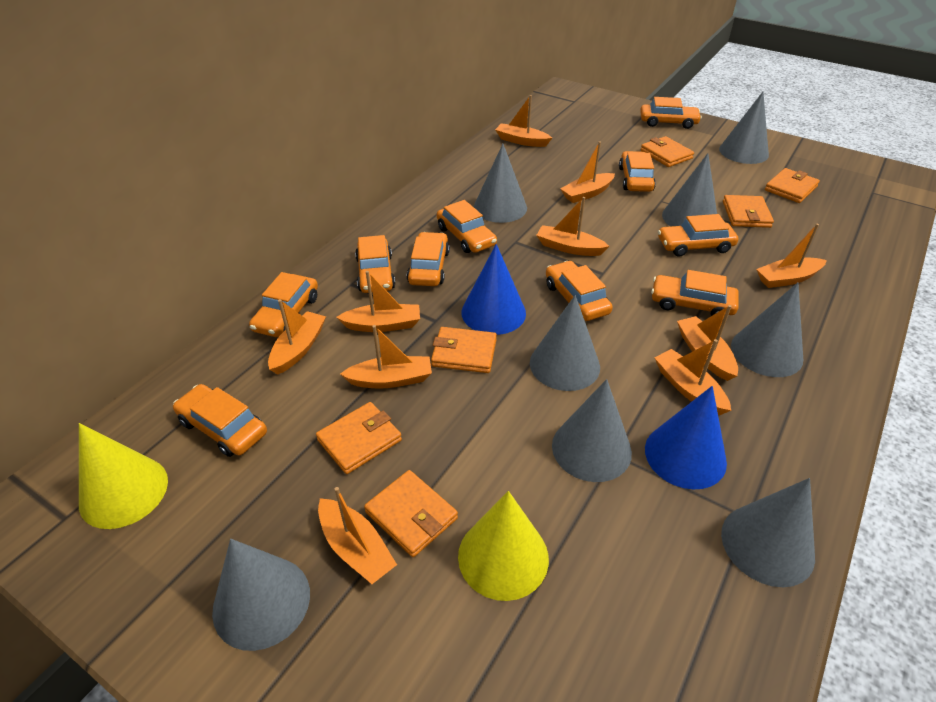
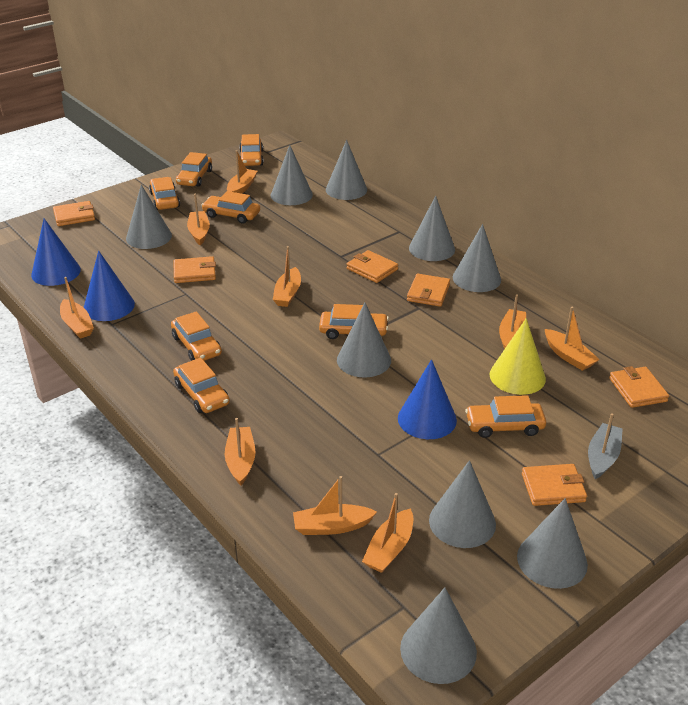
blue cone: [461,244,526,335] [645,386,727,490] = 2 -> [31,219,81,286] [84,251,135,321] [398,359,457,439] = 3
grey boat: none = 0 -> [588,413,623,479] = 1
grey cone: [212,539,310,651] [474,144,527,223] [530,295,600,391] [552,379,632,482] [662,153,717,226] [719,92,769,164] [721,478,815,587] [731,283,803,377] = 8 -> [126,184,172,249] [271,145,313,205] [326,140,367,200] [337,303,391,377] [400,588,477,684] [409,196,455,261] [429,460,496,548] [453,224,501,292] [517,498,588,589] = 9
orange boat: [268,299,326,375] [318,487,397,584] [336,271,420,332] [340,325,432,389] [495,95,552,147] [536,197,609,256] [560,141,615,203] [655,339,731,415] [677,305,738,381] [756,224,827,288] = 10 -> [60,277,94,339] [187,194,210,246] [225,418,256,485] [227,150,257,194] [273,246,301,307] [293,476,377,535] [362,493,413,573] [499,295,526,349] [545,307,600,371] = 9
orange car: [173,384,267,457] [249,272,318,337] [355,235,395,293] [407,232,450,286] [437,200,497,253] [546,261,613,321] [619,151,656,192] [640,97,702,129] [651,270,739,316] [658,214,738,257] = 10 -> [149,177,180,210] [171,311,222,361] [173,358,230,413] [176,152,212,187] [201,191,260,224] [239,134,264,166] [319,304,389,339] [465,395,546,438] = 8
yellow cone: [79,423,168,529] [458,491,549,601] = 2 -> [490,318,546,395] = 1

